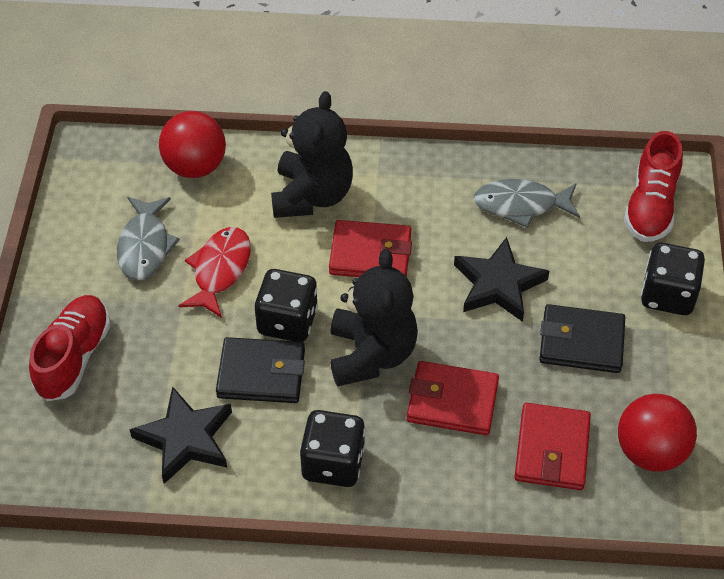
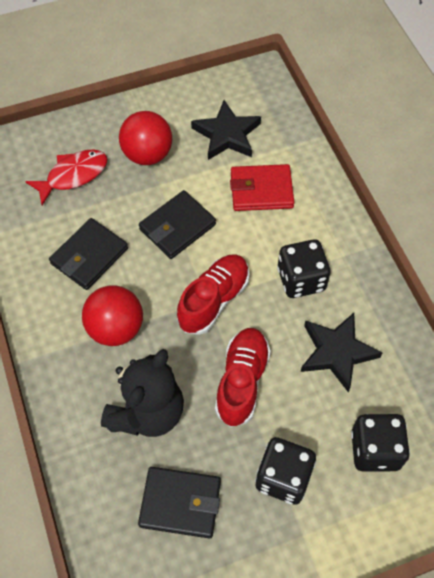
black teddy bear: [271,91,353,218] [330,249,418,386] = 2 -> [101,349,184,437] = 1
black wallet: [216,337,305,403] [539,304,625,373] = 2 -> [49,218,128,290] [138,467,221,539] [139,190,216,259] = 3
grey fish: [117,197,180,281] [474,179,580,228] = 2 -> none = 0
red wallet: [329,220,412,277] [407,361,499,435] [515,403,591,490] = 3 -> [230,164,294,211] = 1

